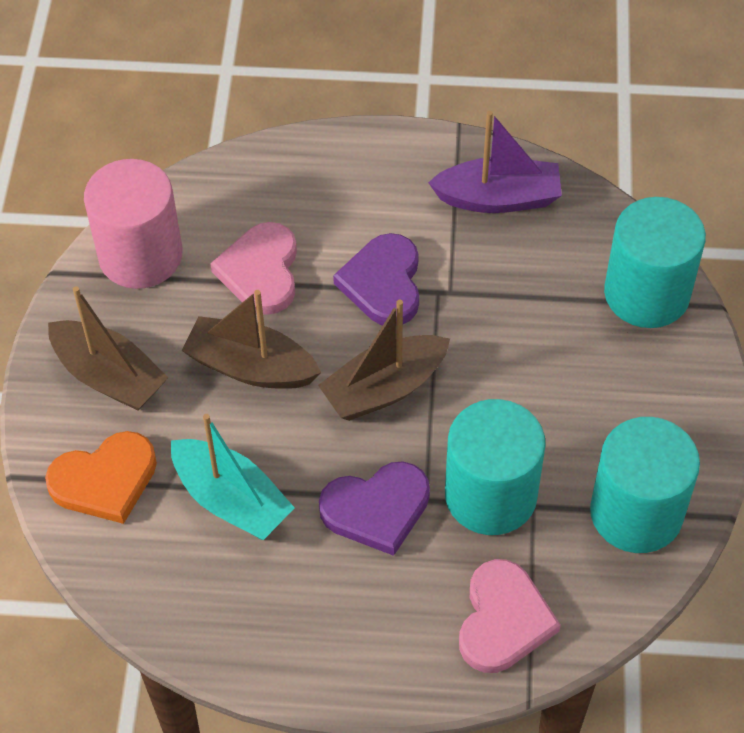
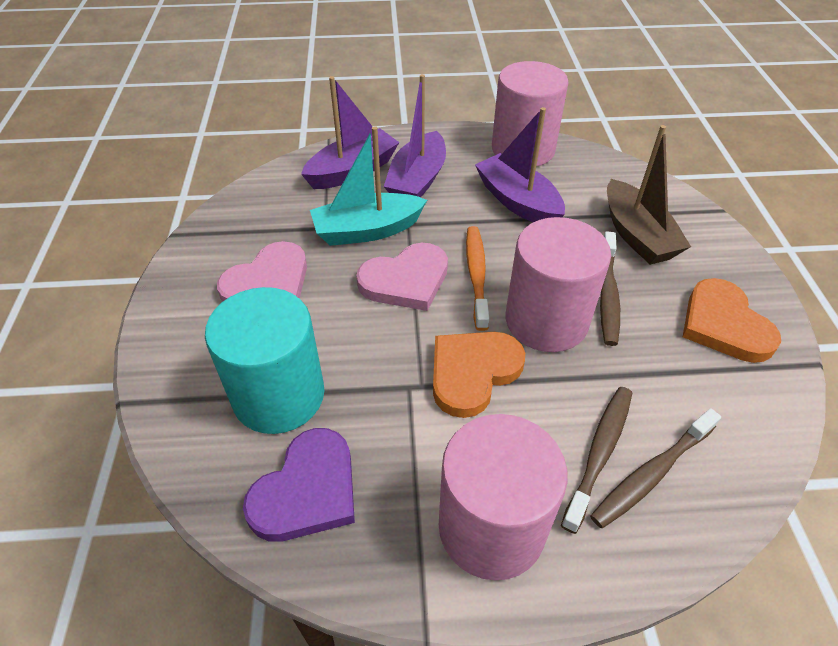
brown boat: [48,286,168,411] [182,290,321,389] [318,300,450,421] = 3 -> [607,125,691,265] = 1
brown toothbrush: none = 0 -> [561,387,632,534] [590,408,721,528] [600,231,620,346] = 3
orange heart: [45,431,157,524] = 1 -> [433,332,525,418] [683,278,781,363] = 2
orange toothbrush: none = 0 -> [466,226,489,331] = 1
pink cylinder: [84,159,182,289] = 1 -> [439,414,568,580] [492,61,569,167] [506,217,611,352] = 3
purple boat: [428,111,562,213] = 1 -> [301,76,399,189] [384,74,446,197] [475,107,565,222] = 3
purple heart: [319,462,430,556] [333,233,419,325] = 2 -> [243,428,355,542] = 1
turquoise cylinder: [445,399,546,535] [590,417,700,553] [604,197,706,328] = 3 -> [205,287,324,434] = 1

